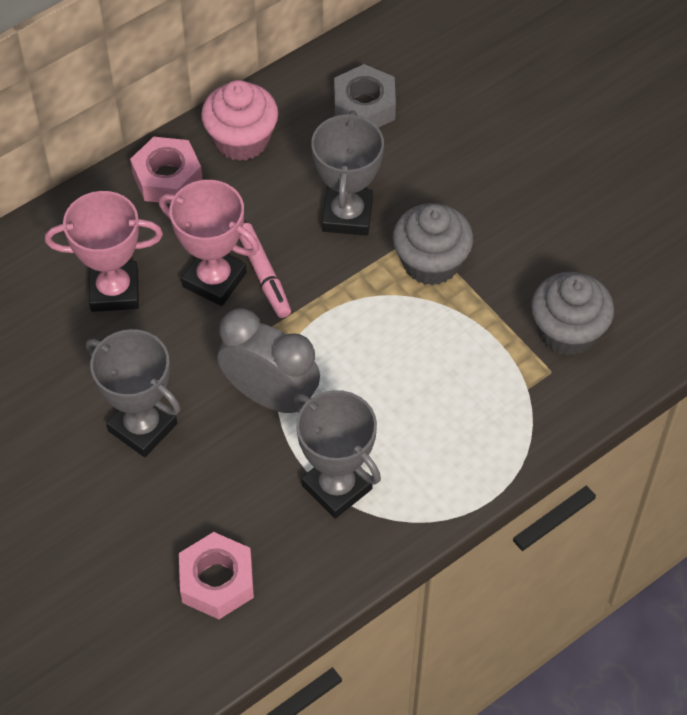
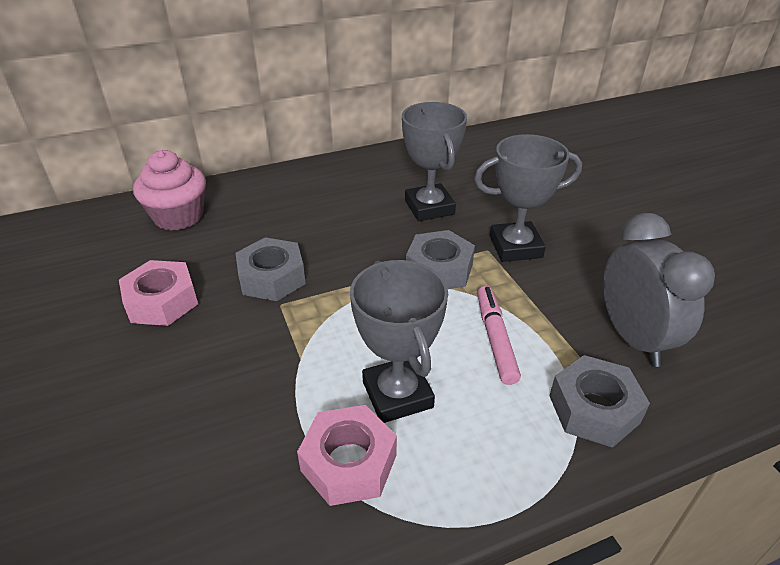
grey cupcake: [393,203,473,285] [531,272,614,356] = 2 -> none = 0
grey nut: [334,64,396,128] = 1 -> [236,237,306,301] [406,230,475,289] [549,355,650,448] = 3
pink trophy: [45,191,163,312] [159,180,259,306] = 2 -> none = 0

